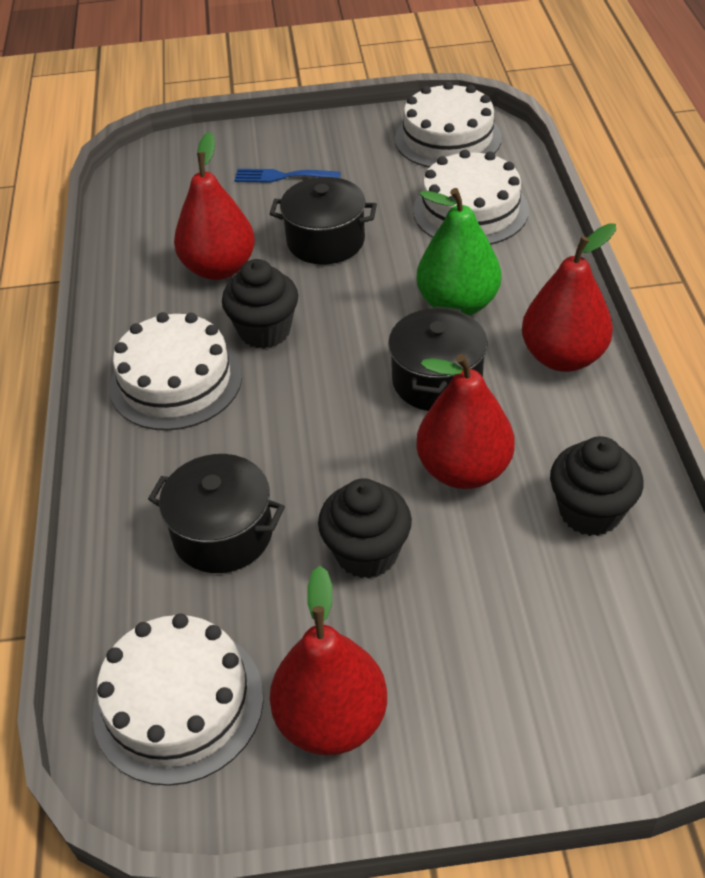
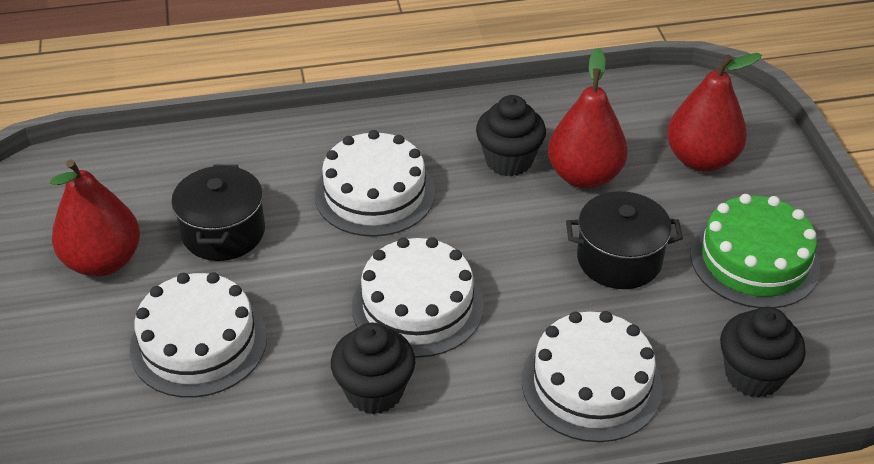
black pot: [148,454,285,573] [270,177,377,264] [388,306,488,411] = 3 -> [171,165,265,261] [566,191,683,289] = 2
blue fork: [234,169,341,183] = 1 -> none = 0
green cake: none = 0 -> [690,194,820,308] = 1
green pear: [417,188,501,316] = 1 -> none = 0
red pear: [174,132,255,280] [270,566,387,755] [416,354,515,489] [522,223,616,372] = 4 -> [50,159,140,277] [548,48,628,189] [667,53,762,171] = 3

